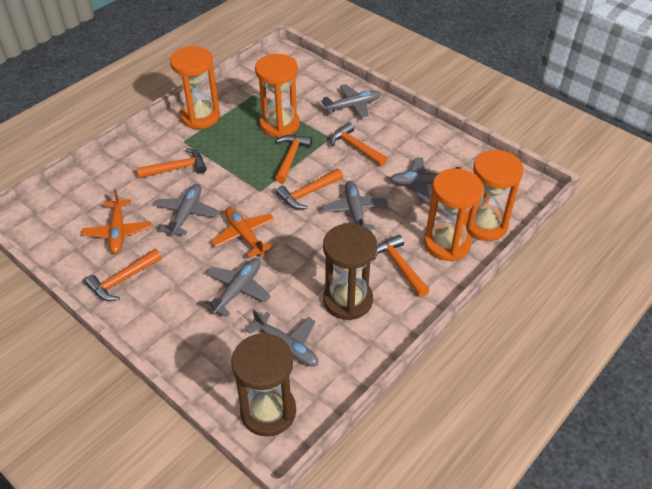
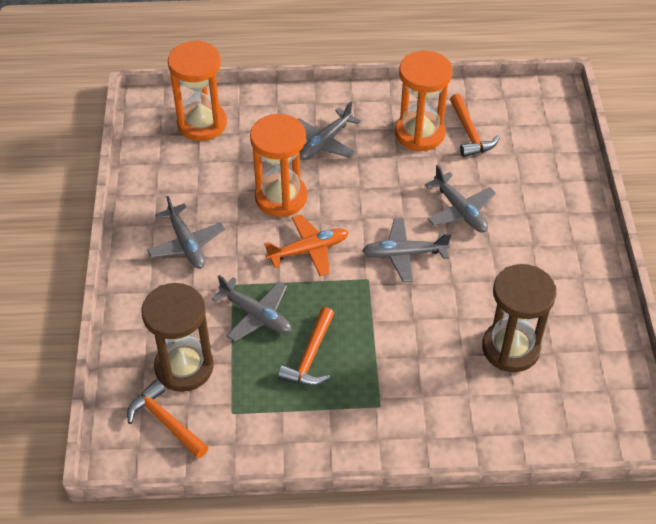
grey plane: [154,184,219,236] [203,258,271,317] [247,310,318,367] [321,84,381,120] [322,181,388,230] [390,157,461,202] = 6 -> [147,196,225,269] [212,275,291,342] [298,101,361,160] [362,218,451,282] [425,165,496,233] = 5
orange hammer: [85,249,162,301] [137,148,207,178] [275,135,312,183] [276,169,343,209] [330,122,387,166] [373,234,429,297] = 6 -> [127,380,208,458] [278,307,334,386] [450,94,500,157] = 3
orange hourglass: [170,46,220,129] [255,54,300,138] [424,168,484,261] [466,149,524,241] = 4 -> [168,40,227,141] [250,114,307,217] [395,51,452,151] = 3
orange plane: [82,189,151,254] [211,207,275,258] = 2 -> [264,215,349,276] = 1

